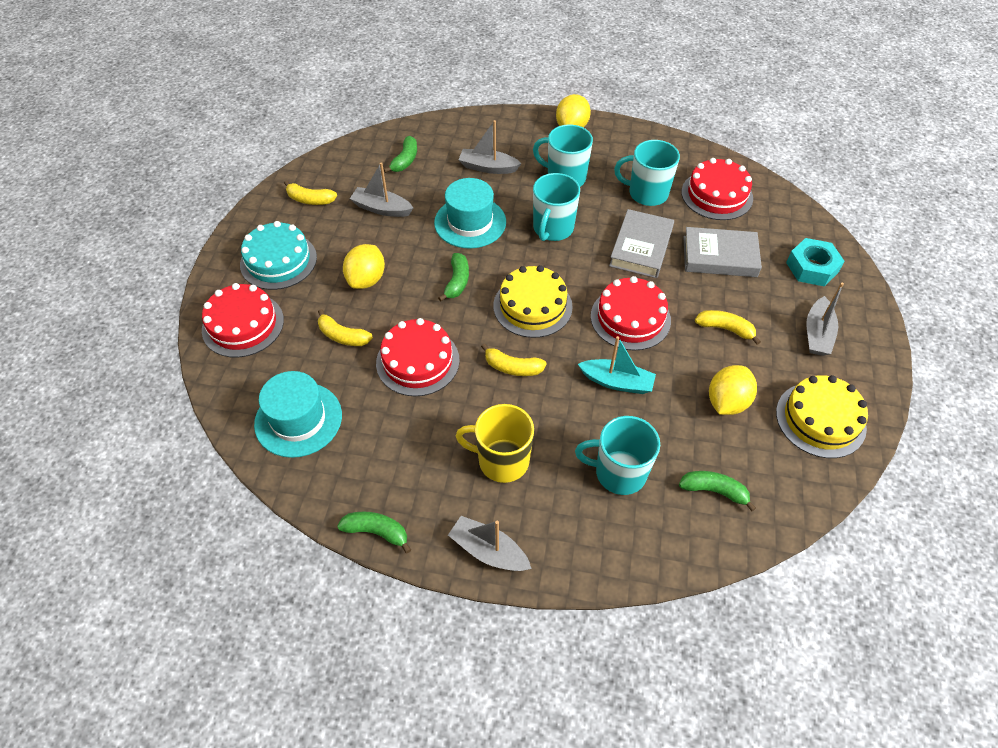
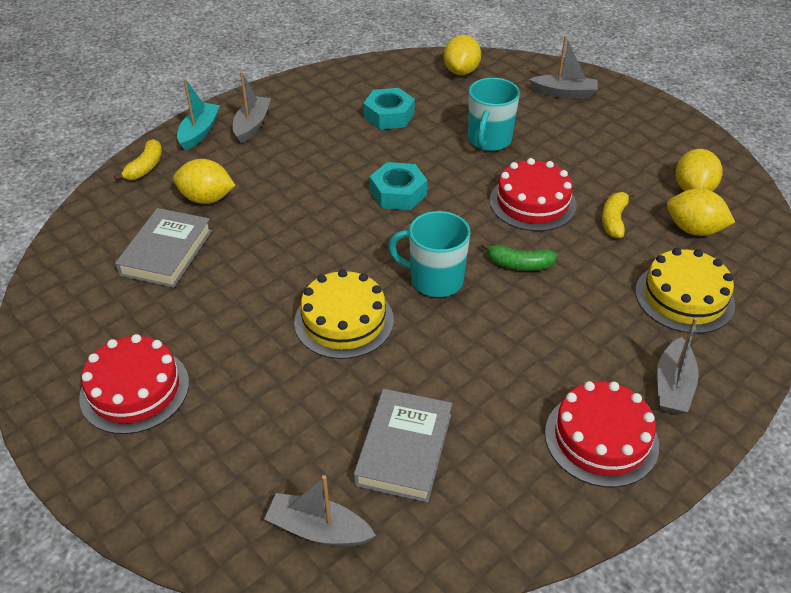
green banana: [337,512,411,553] [384,136,417,173] [438,253,469,301] [679,471,756,511] = 4 -> [481,242,557,271] = 1
red cake: [202,283,284,358] [376,318,460,396] [591,276,671,351] [681,158,753,220] = 4 -> [79,334,189,434] [490,158,577,231] [545,381,659,488] = 3
turquoise cake: [240,221,317,290] = 1 -> none = 0
turquoise hat: [254,371,342,458] [434,178,506,248] = 2 -> none = 0
turquoise mug: [533,124,593,187] [533,173,580,241] [575,416,660,495] [614,140,680,206] = 4 -> [388,211,471,297] [468,78,520,151] = 2
turquoise nut: [786,238,845,287] = 1 -> [363,88,415,130] [370,162,427,210] = 2
yellow banana: [284,180,337,205] [318,309,373,346] [481,343,547,376] [695,310,761,345] = 4 -> [114,139,162,181] [602,191,635,238] = 2
yellow lemon: [343,244,385,289] [556,94,591,128] [709,365,757,415] = 3 -> [173,159,236,204] [444,35,481,75] [667,188,735,236] [676,149,723,191] = 4
yellow mug: [456,404,534,483] = 1 -> none = 0

